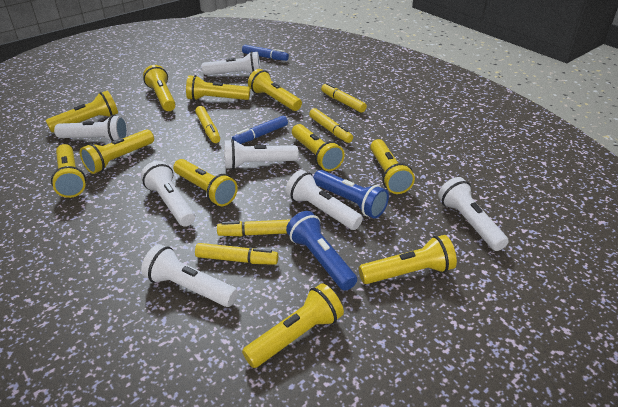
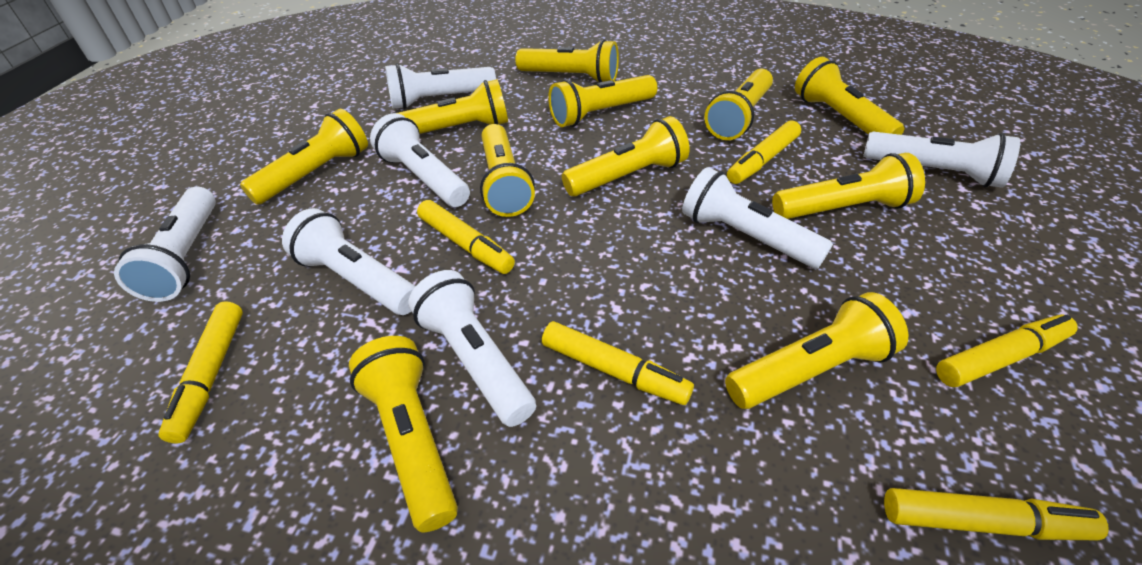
blue flashlight: [286,211,357,291] [313,170,389,218] = 2 -> none = 0
blue marker: [232,116,288,144] [242,45,289,61] = 2 -> none = 0
yellow marker: [195,106,220,143] [195,243,278,265] [217,220,290,236] [309,108,353,143] [321,83,367,113] = 5 -> [158,301,243,443] [417,200,515,274] [542,321,694,405] [727,120,801,184] [884,488,1109,540] [936,314,1078,387] = 6

